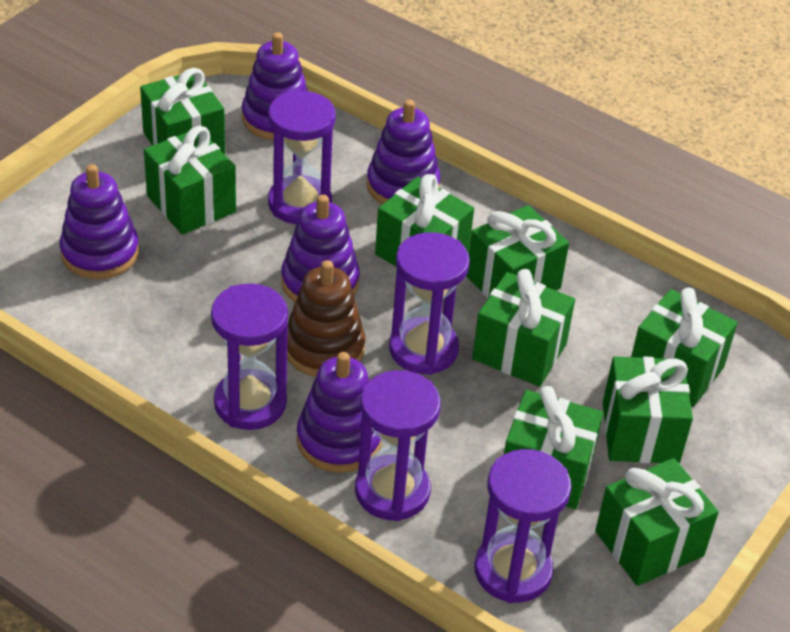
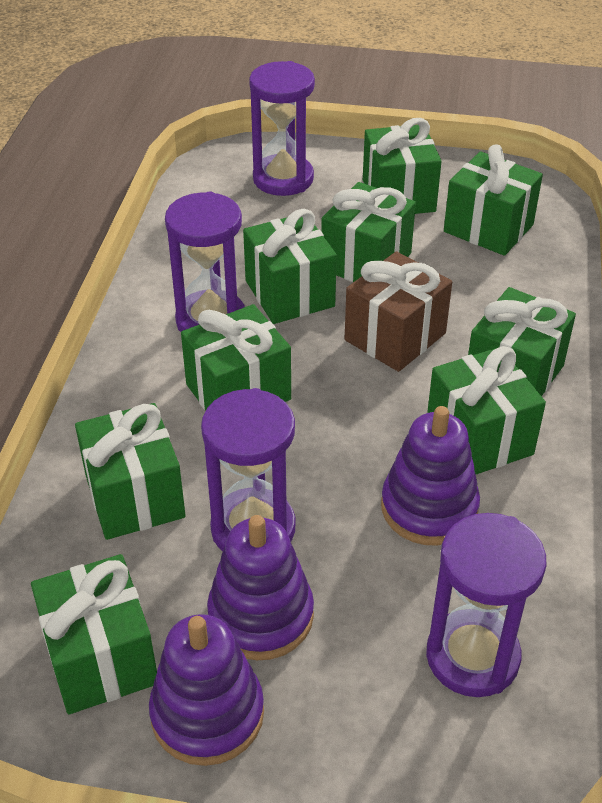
brown gift: none = 0 -> [344,251,452,372] = 1
brown stacking toy: [287,260,365,377] = 1 -> none = 0
purple hourglass: [211,284,288,430] [268,90,336,224] [355,370,441,521] [389,232,470,375] [474,449,571,603] = 5 -> [165,191,245,332] [201,388,295,551] [249,61,315,196] [426,513,546,697] = 4
purple stacking toy: [60,164,139,279] [242,32,308,140] [281,195,360,302] [296,352,382,473] [366,100,440,204] = 5 -> [149,614,264,766] [207,515,314,660] [381,406,480,546] = 3

